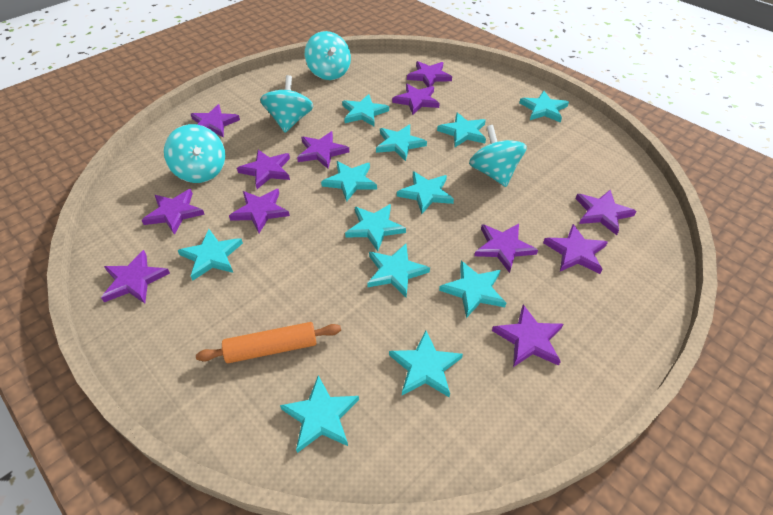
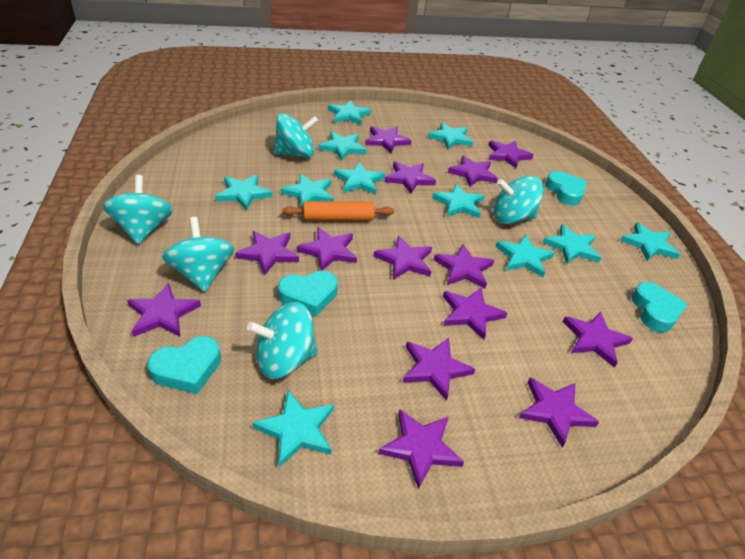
purple star: [101,250,170,303] [142,189,205,235] [191,104,240,137] [229,189,290,233] [237,150,290,189] [297,131,349,169] [392,84,440,115] [407,61,452,87] [474,224,538,273] [492,304,563,367] [543,224,608,274] [575,190,637,235] = 12 -> [127,283,201,337] [235,231,299,275] [297,227,357,271] [365,126,412,153] [373,236,432,280] [378,409,464,489] [384,161,436,194] [403,338,475,401] [434,244,494,289] [443,288,507,340] [448,156,498,187] [488,141,533,168] [519,378,599,448] [563,312,633,368] = 14
turquoise heart: none = 0 -> [147,336,221,394] [278,271,338,317] [545,171,587,206] [631,282,688,332] = 4
turquoise spinning top: [164,124,225,183] [260,75,313,133] [305,31,351,80] [469,125,527,187] = 4 -> [103,175,173,245] [162,217,235,292] [247,302,318,379] [273,113,319,158] [493,175,544,224] = 5
turquoise star: [178,229,243,281] [280,375,359,453] [321,161,377,202] [342,94,389,127] [345,204,406,251] [367,244,430,298] [376,124,427,161] [389,330,463,397] [397,171,454,214] [437,112,486,147] [439,261,506,318] [519,91,569,123] = 12 -> [215,175,273,211] [253,390,334,467] [281,174,334,208] [318,131,367,161] [328,100,371,125] [334,162,385,195] [428,123,473,150] [432,184,485,218] [495,234,555,277] [543,224,601,264] [620,222,680,261] = 11

